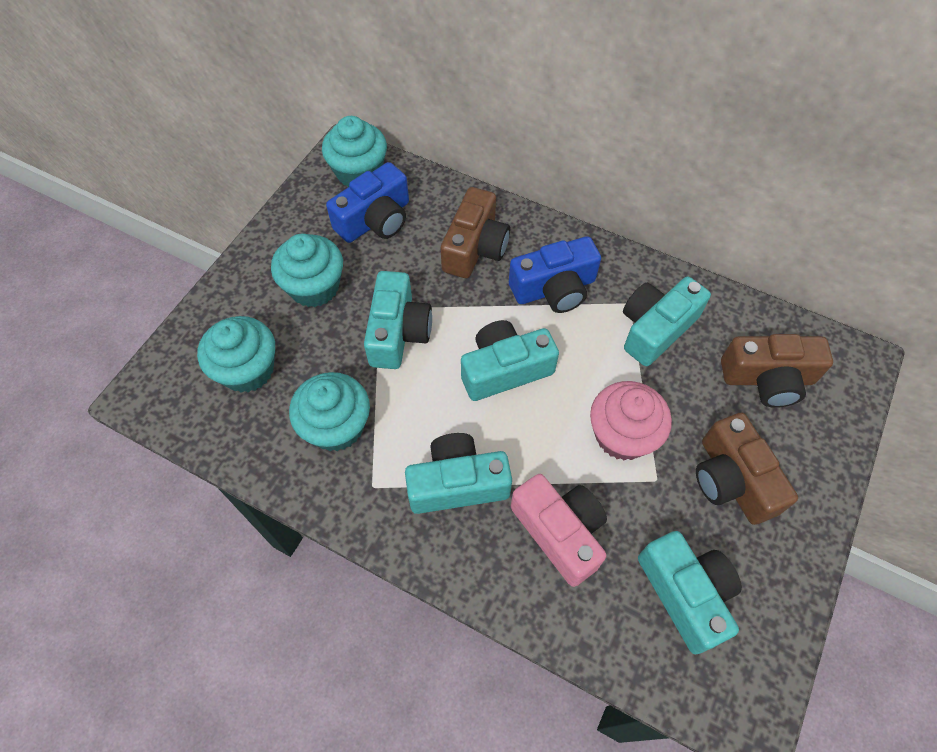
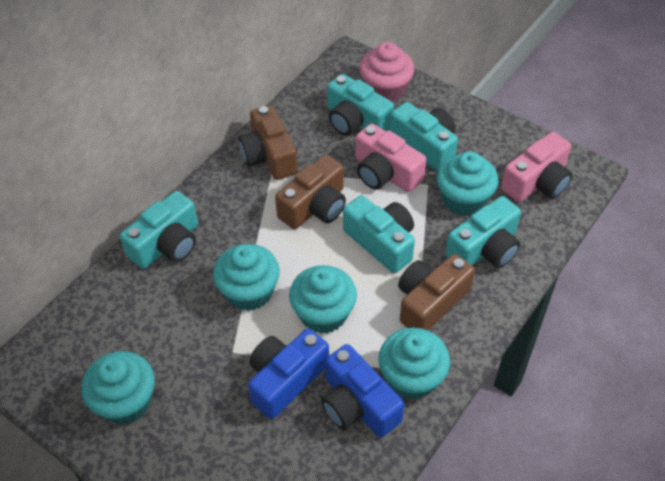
pink camera: [511,474,607,587] = 1 -> [356,123,426,192] [501,132,572,202] = 2
turquoise cupcake: [197,316,275,393] [271,234,343,307] [289,372,370,451] [322,116,387,187] = 4 -> [81,351,155,425] [213,244,280,311] [289,265,357,334] [378,328,450,400] [437,152,499,216] = 5

